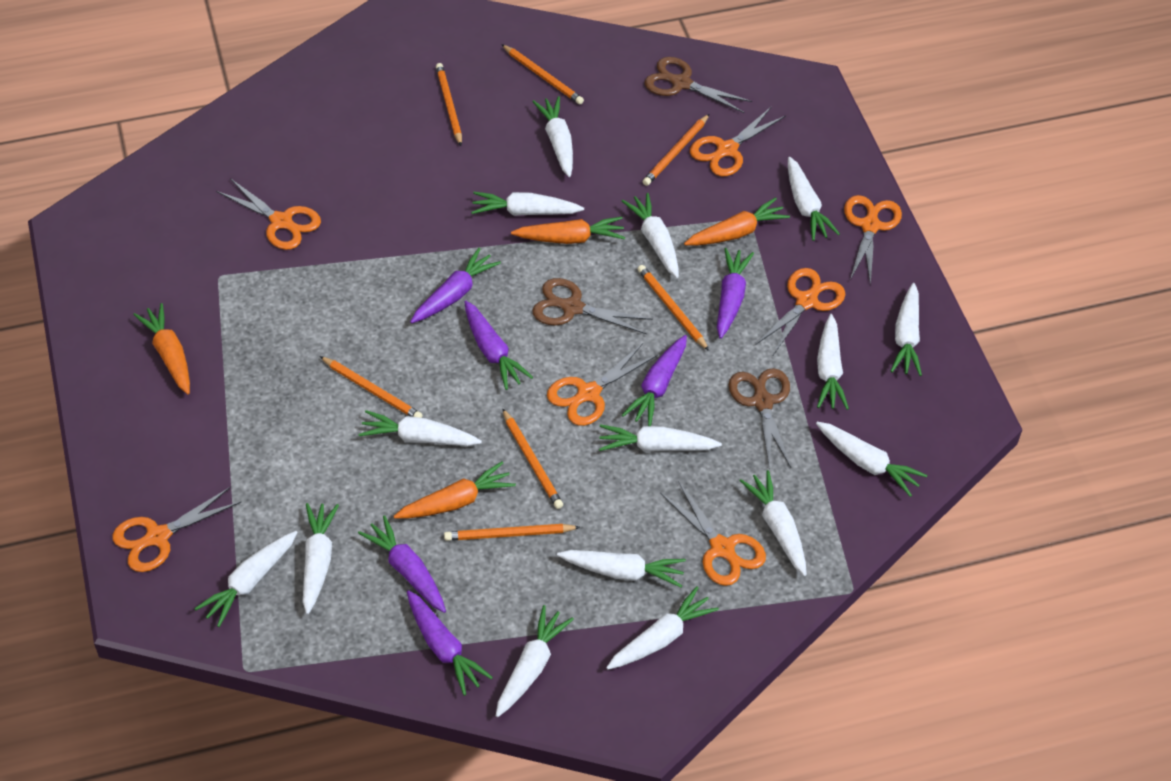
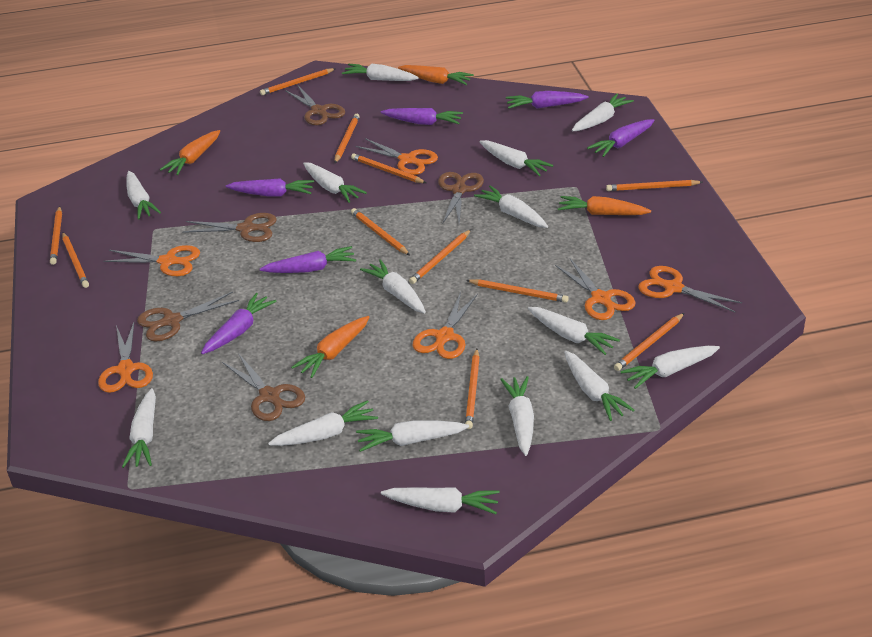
brown scissors: [532,278,653,334] [645,57,752,113] [729,368,791,470] = 3 -> [137,292,239,342] [182,213,277,242] [222,353,305,421] [285,85,345,125] [438,172,484,223] = 5
orange pencil: [320,356,423,418] [436,63,462,146] [444,524,580,541] [501,44,584,105] [502,408,563,509] [638,265,709,351] [642,114,709,186] = 7 -> [50,206,62,265] [62,233,89,288] [260,68,336,95] [334,114,360,163] [351,153,426,183] [351,208,410,255] [409,229,471,284] [465,349,480,429] [466,279,569,303] [606,180,703,191] [614,313,684,371] = 11
orange scissors: [112,487,241,572] [216,178,321,250] [547,343,658,426] [660,481,766,586] [690,107,786,176] [755,268,845,357] [844,195,902,285] = 7 -> [98,322,153,393] [103,245,200,276] [356,138,438,175] [413,292,478,359] [555,259,636,320] [638,266,742,312] = 6

